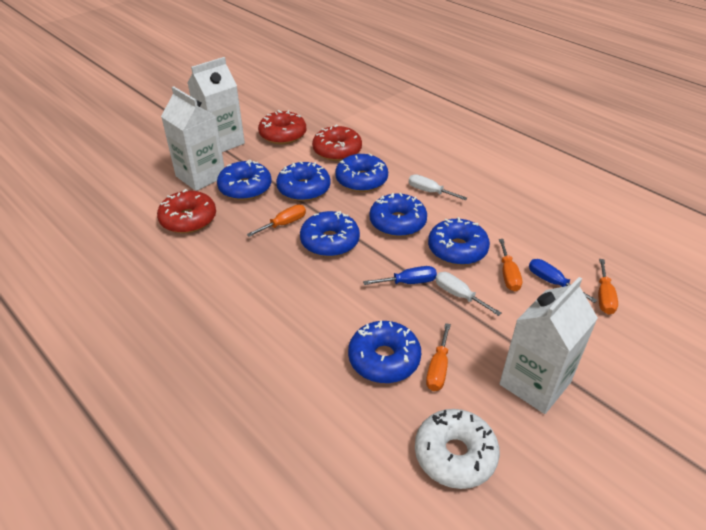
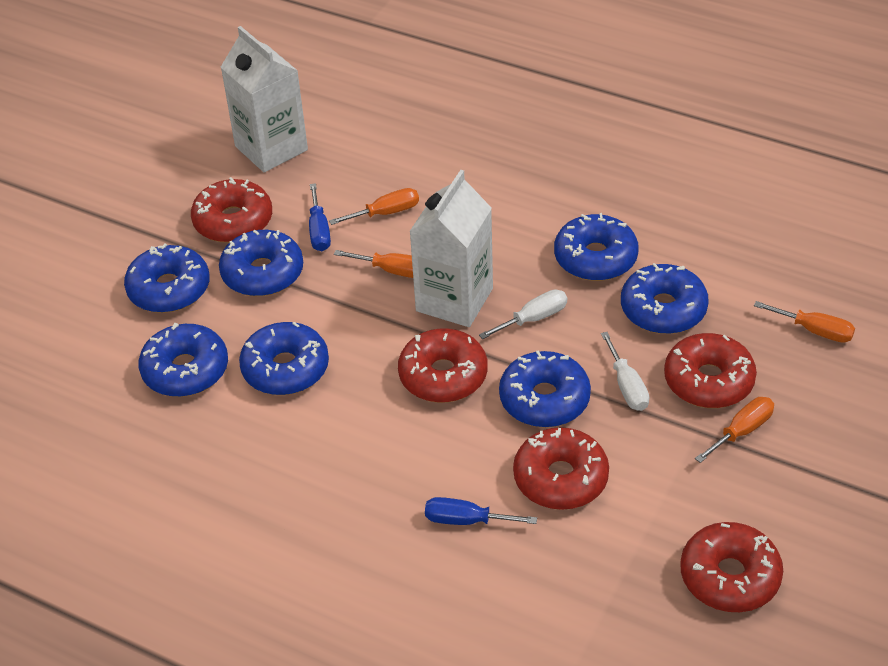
red donut: [157,189,216,233] [258,110,306,144] [312,125,362,161] = 3 -> [191,177,272,243] [398,328,488,403] [513,427,609,510] [664,333,757,408] [680,522,783,612] = 5
white carton: [161,86,225,191] [188,57,245,152] [499,277,598,414] = 3 -> [221,26,308,172] [409,170,493,327] = 2
white donut: [415,409,500,489] = 1 -> none = 0

